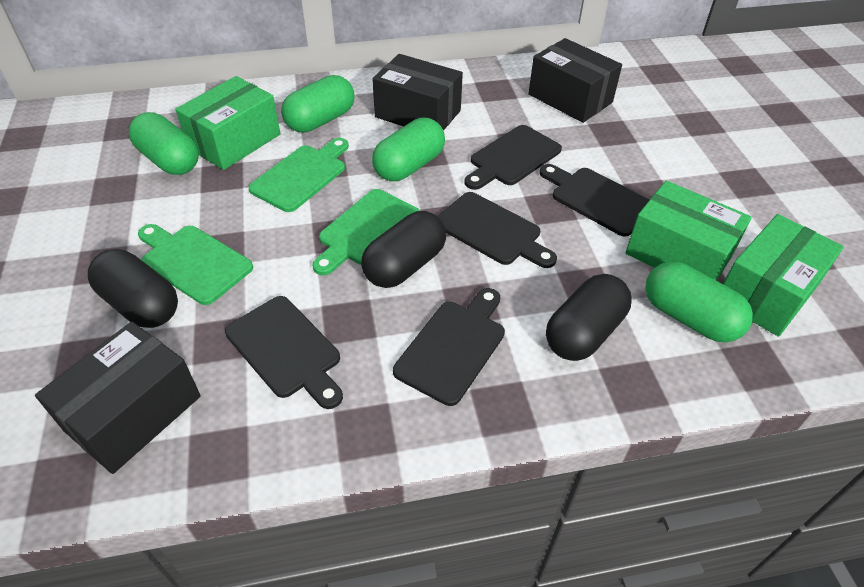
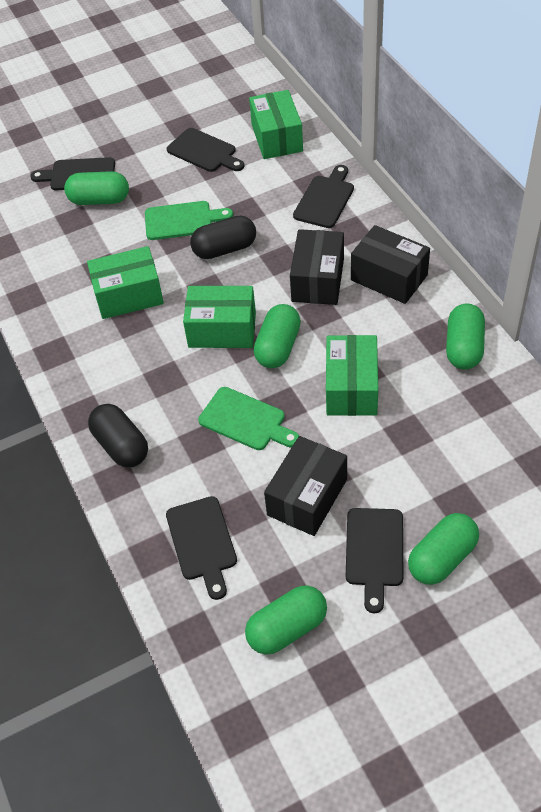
black capsule: [88,249,178,328] [361,211,446,288] [546,274,632,361] = 3 -> [88,404,148,468] [190,215,256,259] = 2
green box: [175,76,280,170] [625,181,752,281] [723,214,844,337] = 3 -> [87,246,164,319] [183,286,256,348] [249,90,303,159] [326,335,378,416] = 4
green capsule: [129,112,199,175] [281,75,355,132] [372,118,445,181] [645,261,753,342] = 4 -> [64,171,129,205] [245,585,327,654] [254,304,301,368] [408,513,479,585] [446,303,485,370] = 5
green cutting board: [138,224,253,305] [248,138,349,212] [312,189,420,275] = 3 -> [145,201,233,240] [198,387,299,450] = 2

